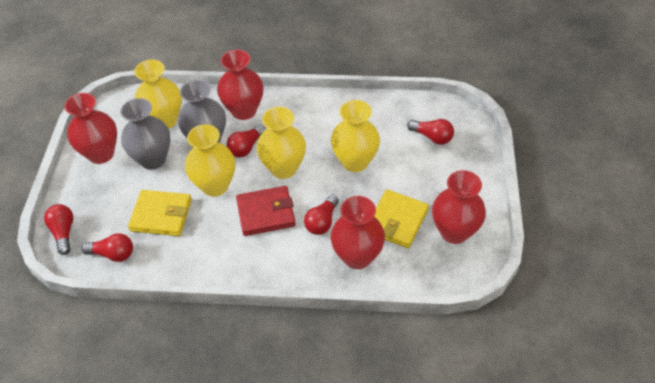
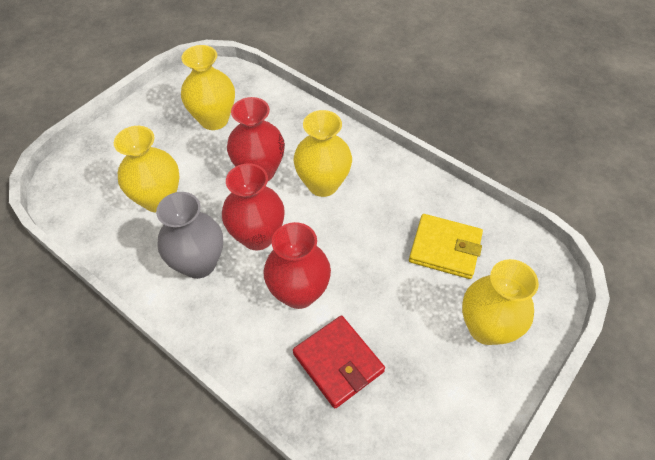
grey vase: [120,98,171,170] [178,80,226,143] = 2 -> [156,192,223,279] = 1
red light bulb: [44,204,73,255] [81,233,133,262] [227,124,266,157] [304,194,339,235] [407,119,454,145] = 5 -> none = 0
red vase: [64,93,117,164] [217,49,263,120] [331,196,385,269] [432,170,486,244] = 4 -> [222,163,285,250] [227,97,285,181] [263,222,331,309] = 3
yellow wallet: [128,190,192,236] [374,189,429,248] = 2 -> [409,214,483,279] = 1

